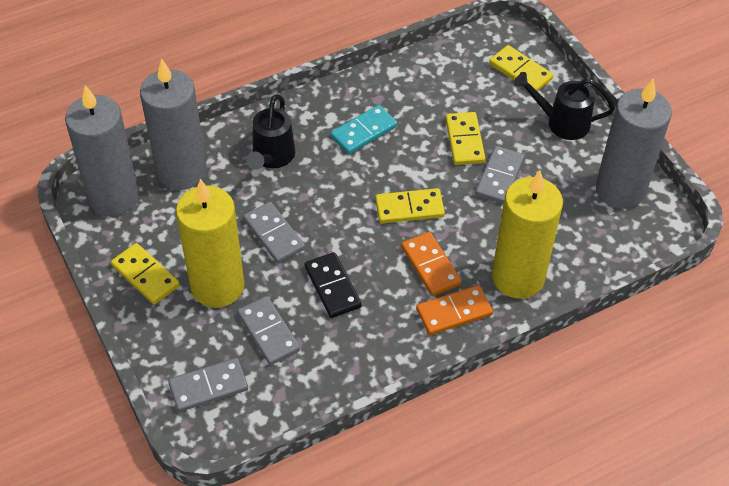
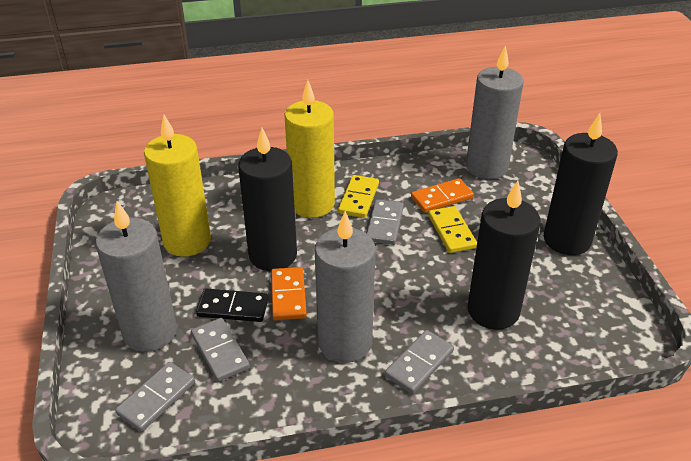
black candle: none = 0 -> [238,128,297,271] [468,181,540,330] [544,113,618,255] = 3
black watering can: [246,95,295,170] [514,72,615,140] = 2 -> none = 0
turquoise domino: [330,105,397,154] = 1 -> none = 0
yellow domino: [111,243,180,305] [375,188,445,223] [445,112,485,165] [489,45,553,92] = 4 -> [338,175,379,218] [428,206,477,253] = 2

